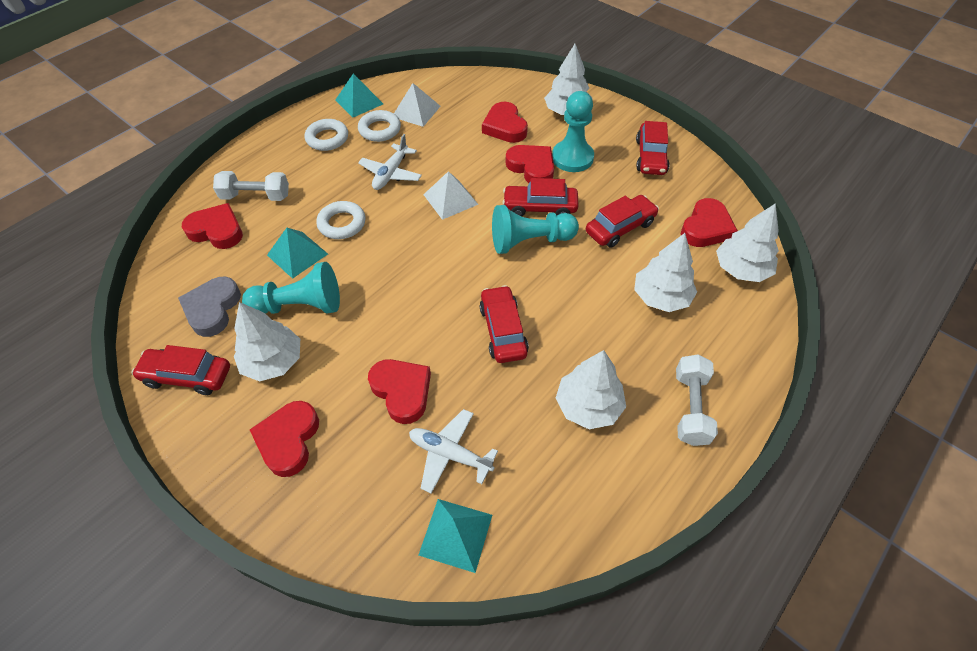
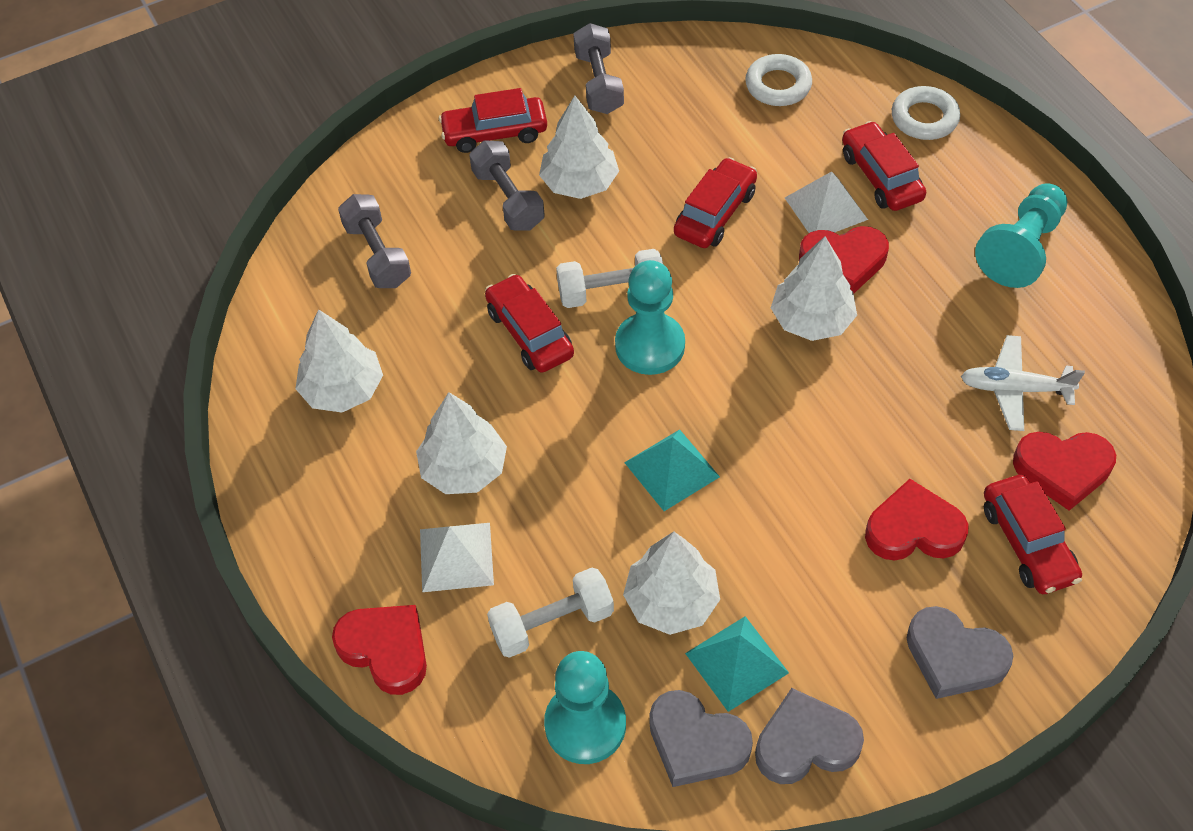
grey dumbbell: none = 0 -> [338,194,411,288] [469,140,545,231] [573,23,624,114] = 3
grey heart: [178,277,241,337] = 1 -> [649,690,753,787] [755,688,864,784] [907,606,1013,699] = 3
red heart: [182,203,243,249] [250,401,319,477] [368,359,431,424] [482,102,528,143] [506,145,554,183] [681,198,738,247] = 6 -> [332,605,427,695] [799,226,889,294] [865,479,968,561] [1013,432,1116,511] = 4
turquoise pyramid: [267,228,328,279] [335,74,383,118] [419,499,492,573] = 3 -> [624,429,720,511] [685,616,789,712] = 2
white plane: [358,134,422,190] [409,409,498,494] = 2 -> [961,335,1085,431] = 1
white ring: [305,119,348,151] [316,201,365,239] [358,110,401,142] = 3 -> [745,54,812,106] [892,86,960,140] = 2

